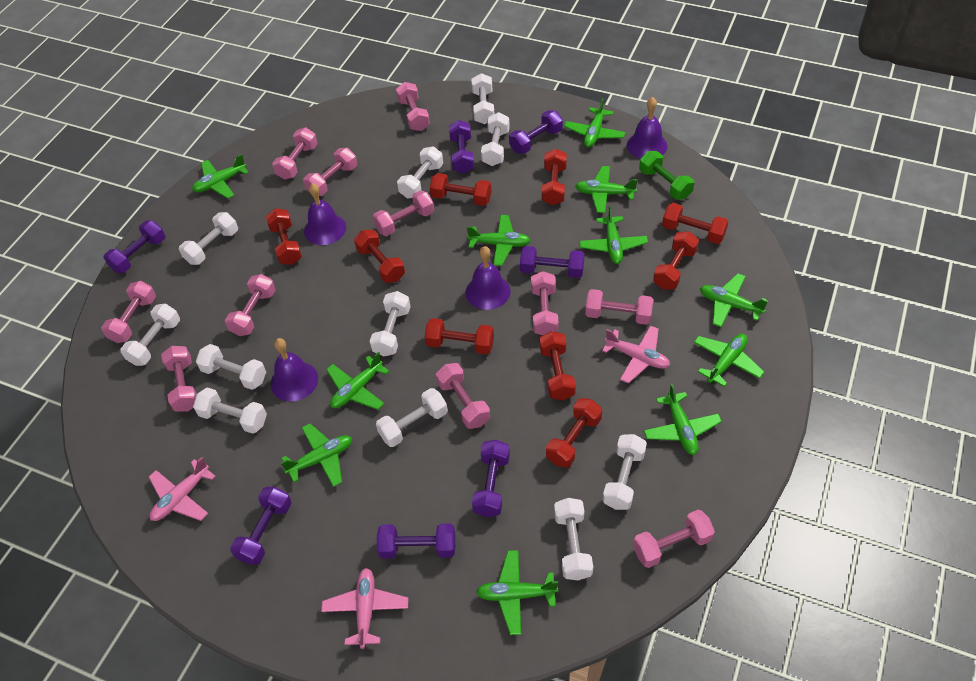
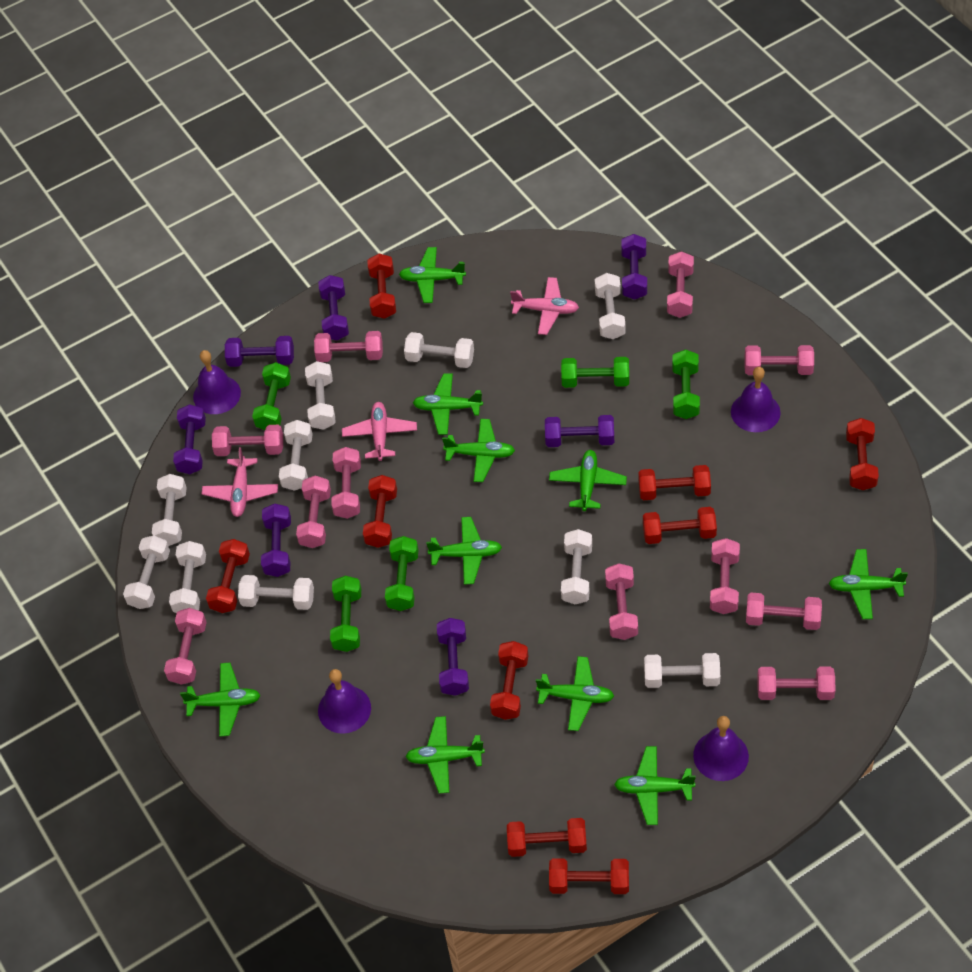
green dumbbell: [639,151,694,200] = 1 -> [252,362,291,430] [330,576,361,652] [385,536,418,611] [561,357,629,388] [672,349,700,419] = 5
green plane: [192,154,249,199] [281,423,352,487] [326,352,390,410] [467,215,531,266] [476,550,558,635] [564,98,625,148] [575,166,638,213] [579,206,648,264] [644,384,722,455] [694,334,764,387] [700,273,768,327] = 11 -> [180,663,261,737] [399,247,466,303] [405,716,485,793] [413,373,483,435] [426,517,502,585] [442,419,515,482] [536,656,614,731] [549,450,627,511] [614,746,696,825] [829,549,908,619] = 10
white dumbbell: [120,304,180,366] [179,212,238,265] [193,387,267,434] [196,344,266,390] [370,291,411,357] [376,388,448,447] [397,146,443,199] [471,73,494,124] [481,112,510,166] [554,498,593,580] [603,434,647,510] = 11 -> [123,536,170,609] [152,474,187,546] [169,541,206,613] [238,575,314,610] [279,420,312,491] [305,361,336,430] [404,332,474,368] [561,529,592,604] [595,273,626,339] [644,653,720,688] = 10

